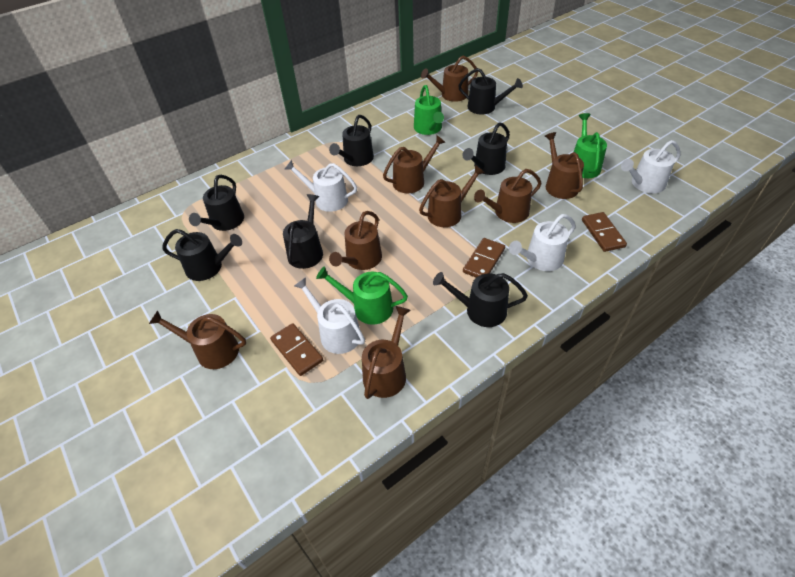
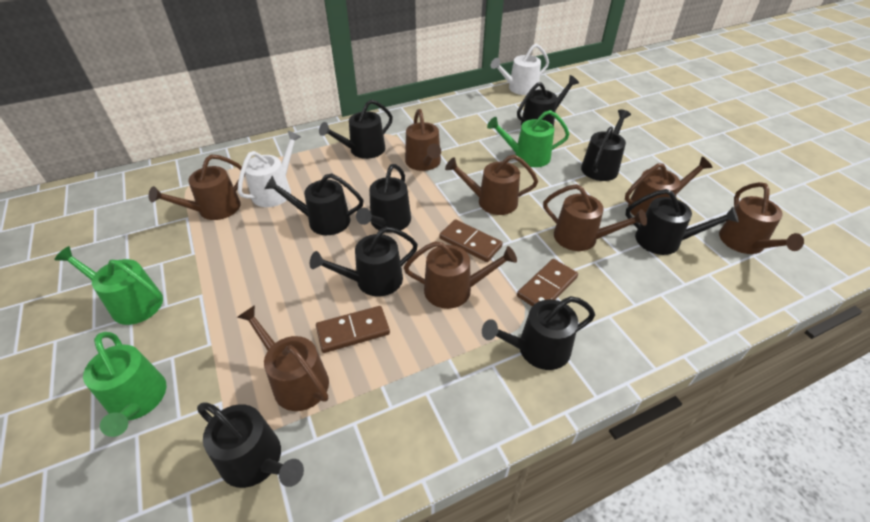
black watering can: [162,229,242,281] [189,175,244,231] [283,194,323,269] [329,115,374,166] [433,272,528,327] [458,68,523,115] [462,122,510,175] = 7 -> [197,403,304,488] [264,174,363,235] [310,227,418,297] [319,100,393,159] [356,164,411,233] [482,296,595,370] [517,75,579,126] [581,109,631,181] [626,189,739,255] = 9
white watering can: [285,160,357,212] [294,277,365,354] [509,214,576,271] [621,140,680,193] = 4 -> [238,131,301,207] [491,44,549,95] = 2

